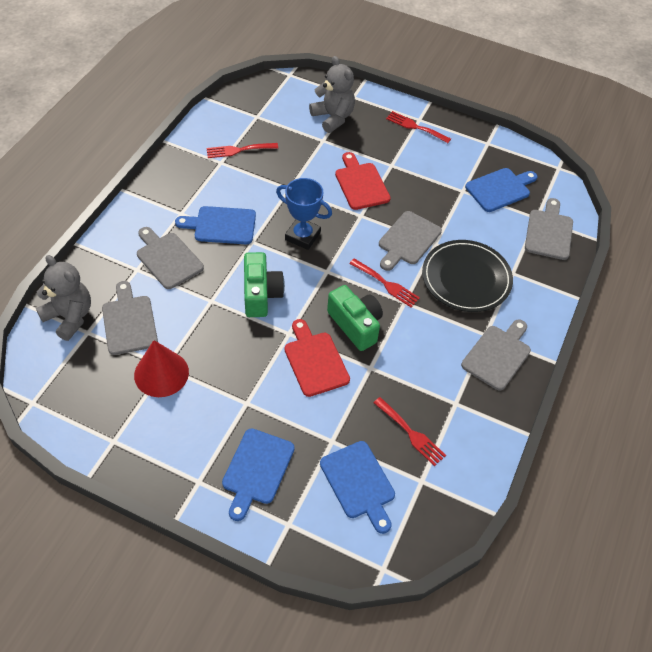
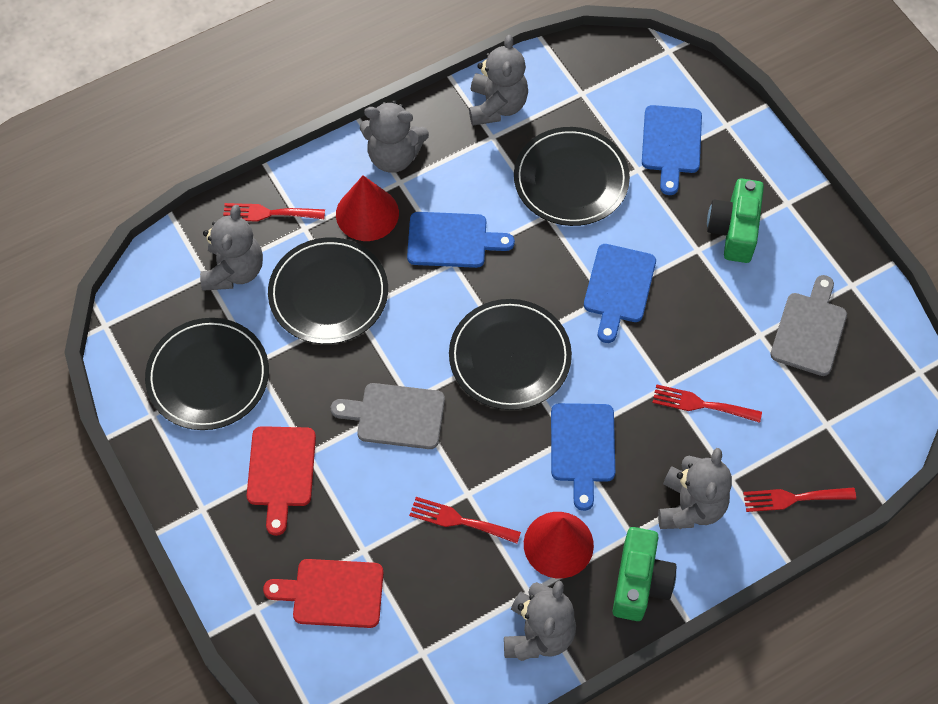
black plate: [422,240,513,312] = 1 -> [145,318,269,430] [268,237,388,344] [449,299,572,410] [514,127,630,226] = 4
blue trophy: [276,178,332,250] = 1 -> none = 0
grey cutting board: [102,281,158,355] [137,227,204,289] [379,211,442,271] [461,319,531,391] [525,198,573,260] = 5 -> [331,383,445,449] [770,275,847,376] = 2
grey teddy bear: [36,255,91,341] [309,56,355,133] = 2 -> [200,205,263,291] [360,100,429,173] [469,35,528,126] [504,580,576,661] [658,448,732,529] = 5
red cone: [134,340,189,397] = 1 -> [336,175,399,241] [524,512,594,578] = 2

